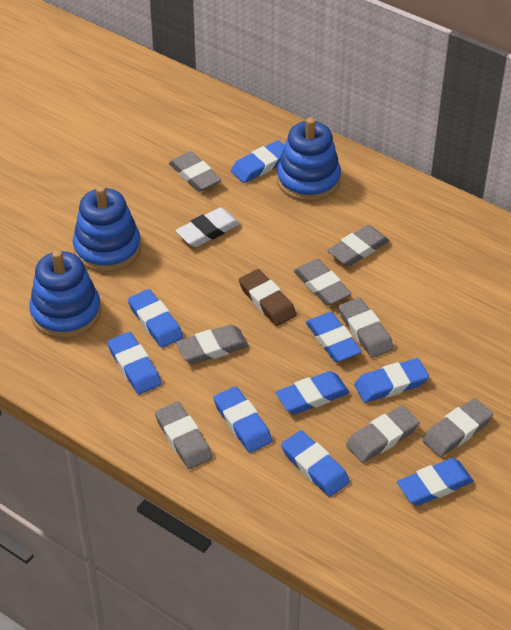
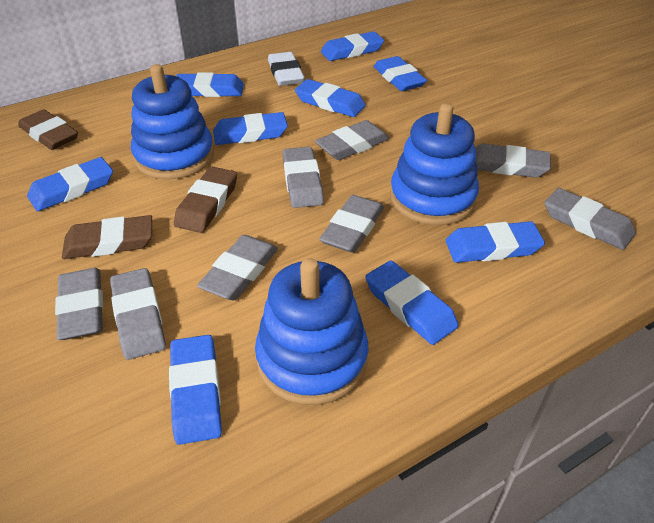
brown eraser: [239,269,297,326] = 1 -> [18,109,78,150] [62,215,152,259] [174,167,237,233] = 3

